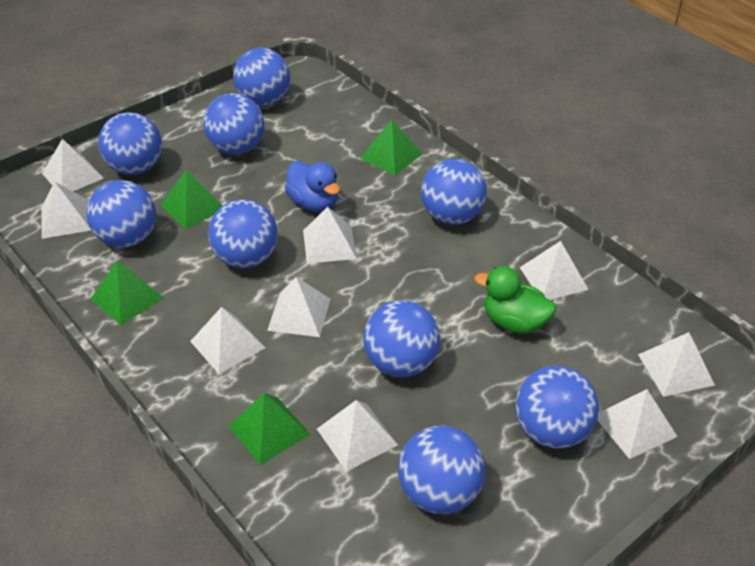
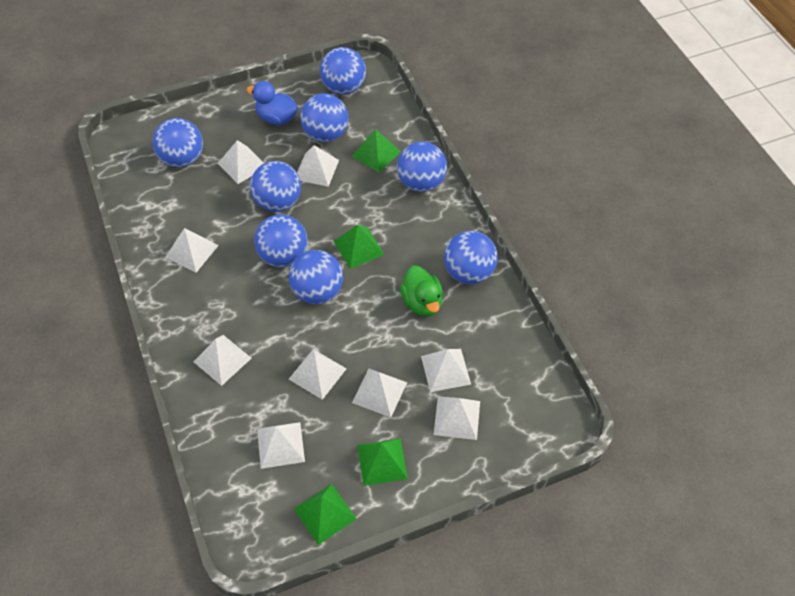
blue ball: [87,180,156,248] [98,112,162,175] [203,93,265,155] [208,199,278,268] [233,48,290,106] [363,300,440,377] [398,426,485,514] [421,159,487,225] [515,366,599,449] = 9 -> [153,118,203,167] [250,161,301,212] [254,214,308,267] [289,250,343,304] [300,93,348,142] [320,47,366,95] [397,141,447,192] [444,231,498,284] = 8

